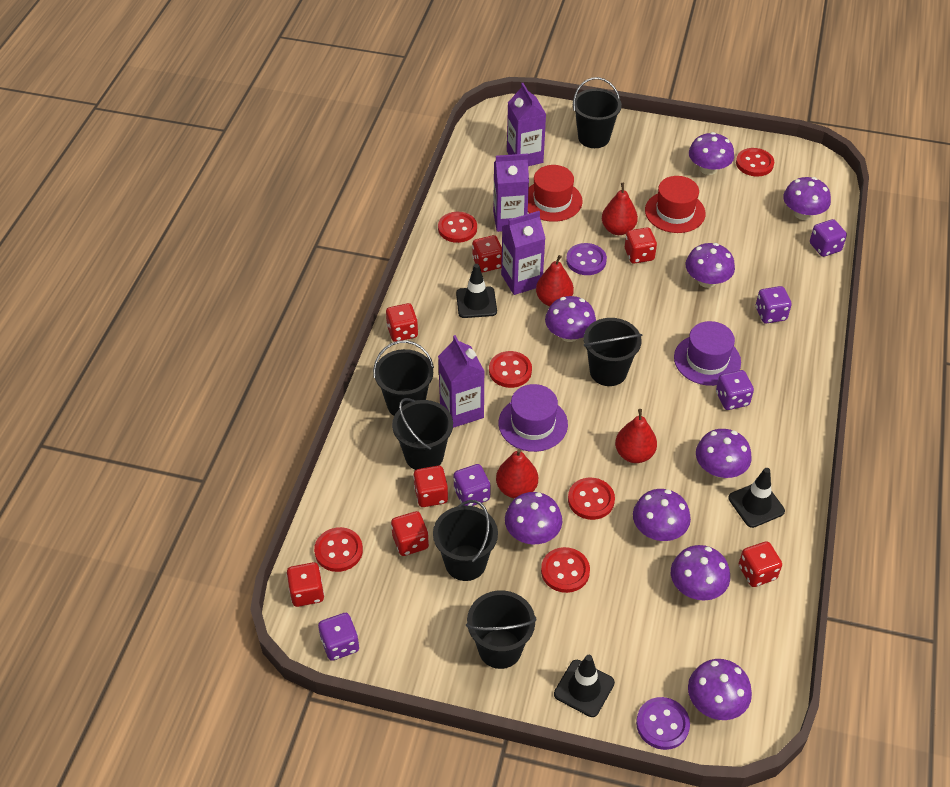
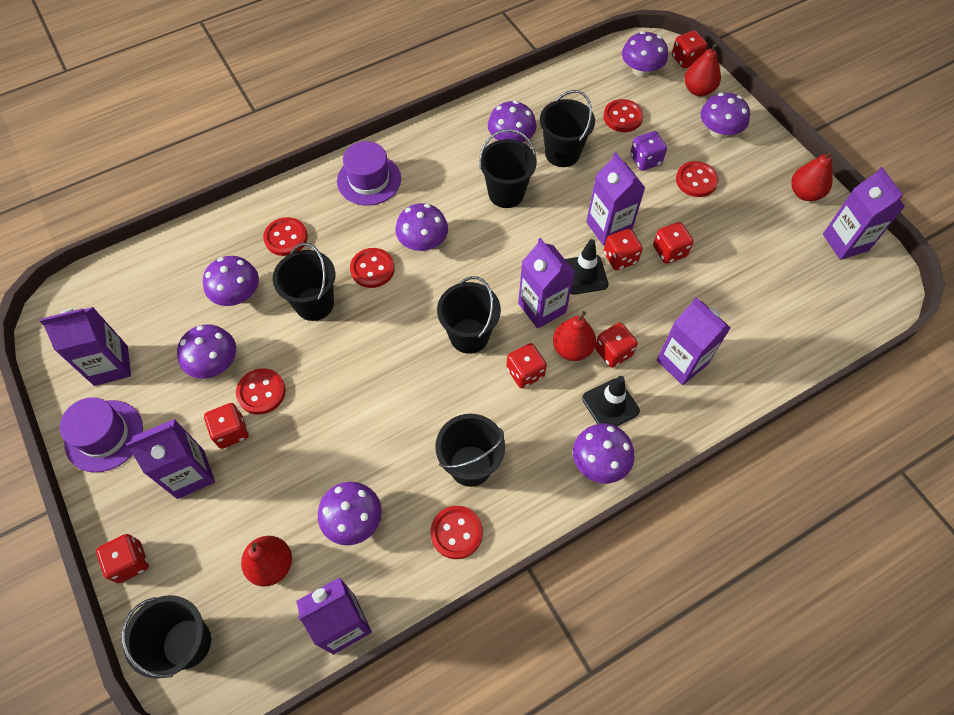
black traffic cone: [456,264,497,318] [554,655,615,717] [728,468,785,528] = 3 -> [565,239,609,295] [582,376,640,427] = 2
purple button: [566,243,607,275] [636,697,690,750] = 2 -> none = 0
purple carton: [438,335,485,428] [493,154,529,232] [501,211,546,295] [507,83,546,166] = 4 -> [39,307,131,386] [126,419,215,499] [296,577,372,654] [518,238,575,329] [586,152,645,246] [657,297,731,385] [823,167,905,260] = 7
purple dice: [318,613,359,661] [454,464,491,506] [716,370,754,410] [756,286,792,324] [810,219,847,257] = 5 -> [630,131,667,171] = 1
purple mushroom: [505,492,562,544] [545,296,596,342] [633,489,691,541] [671,545,730,600] [685,243,735,288] [688,659,752,720] [689,132,734,175] [696,429,752,478] [783,177,831,220] = 9 -> [177,324,236,379] [203,256,259,306] [318,482,382,545] [395,203,448,251] [488,101,536,142] [573,424,635,483] [622,31,668,77] [700,93,750,139] = 8
red hat: [528,165,583,222] [645,176,706,233] = 2 -> none = 0

